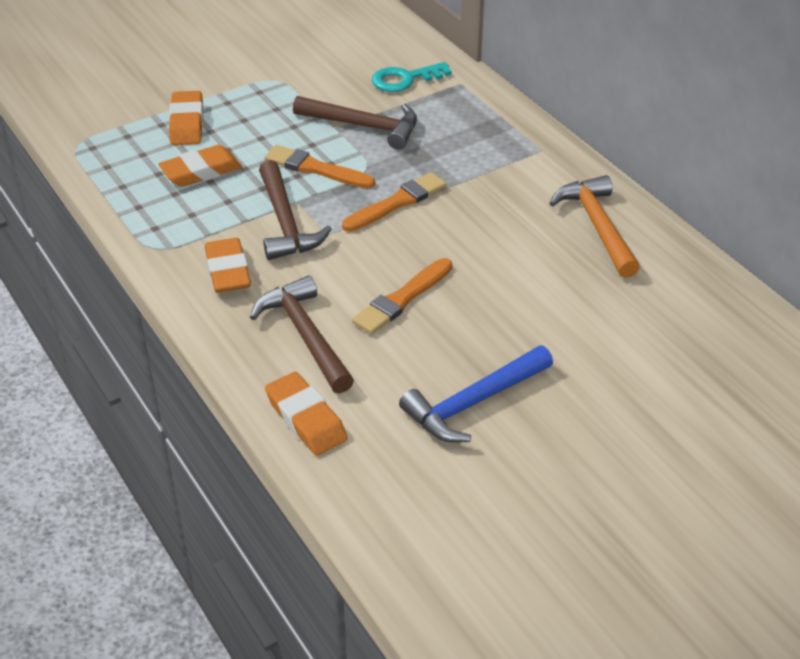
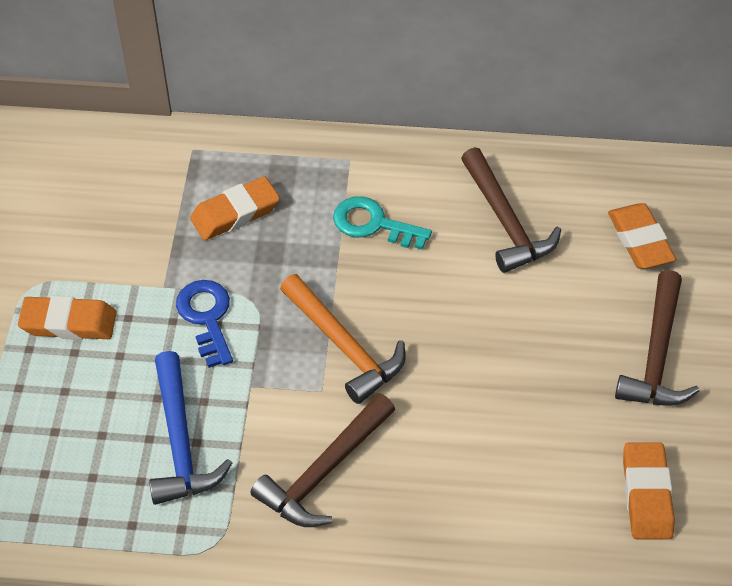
blue key: none = 0 -> [176,280,233,368] = 1
orange brush: [264,145,375,189] [342,172,446,232] [352,258,452,334] = 3 -> none = 0

